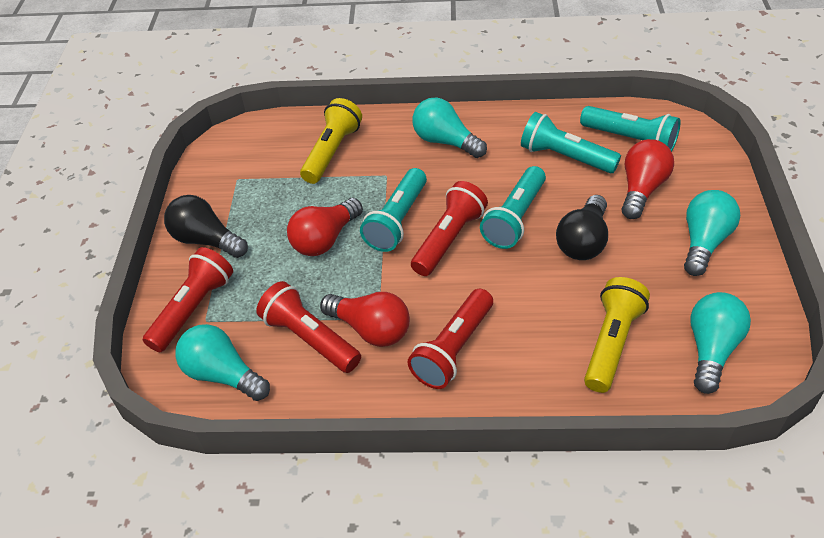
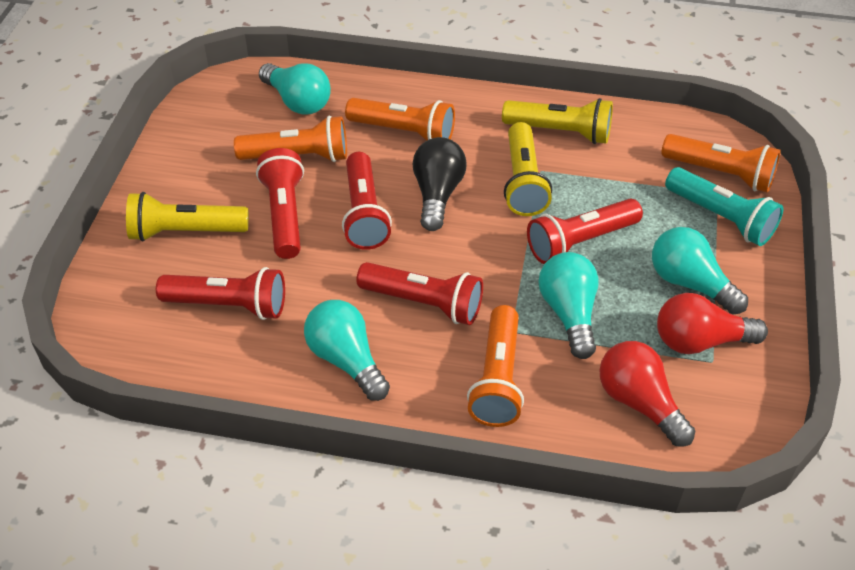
black light bulb: [164,195,248,258] [556,195,608,260] = 2 -> [412,137,467,231] = 1
orange flashlight: none = 0 -> [234,116,347,162] [345,98,455,141] [467,305,524,427] [661,134,781,193] = 4
red flashlight: [143,247,233,352] [256,281,361,373] [407,289,493,389] [411,181,488,276] = 4 -> [156,267,285,320] [256,148,304,259] [342,152,392,250] [356,262,483,325] [527,199,643,264] = 5
red light bulb: [287,198,363,256] [320,292,410,347] [622,139,674,219] = 3 -> [599,341,695,447] [657,293,768,354] = 2
turquoise flashlight: [360,168,427,252] [480,166,546,249] [521,112,621,173] [580,106,681,152] = 4 -> [665,167,783,246] = 1
yellow flashlight: [300,98,362,184] [584,277,650,393] = 2 -> [126,192,249,242] [502,98,613,144] [504,122,552,216] = 3

